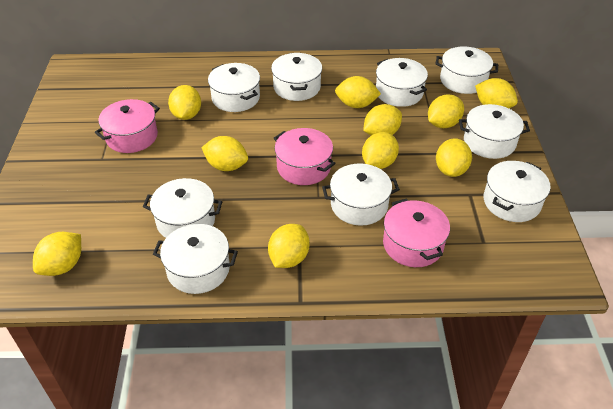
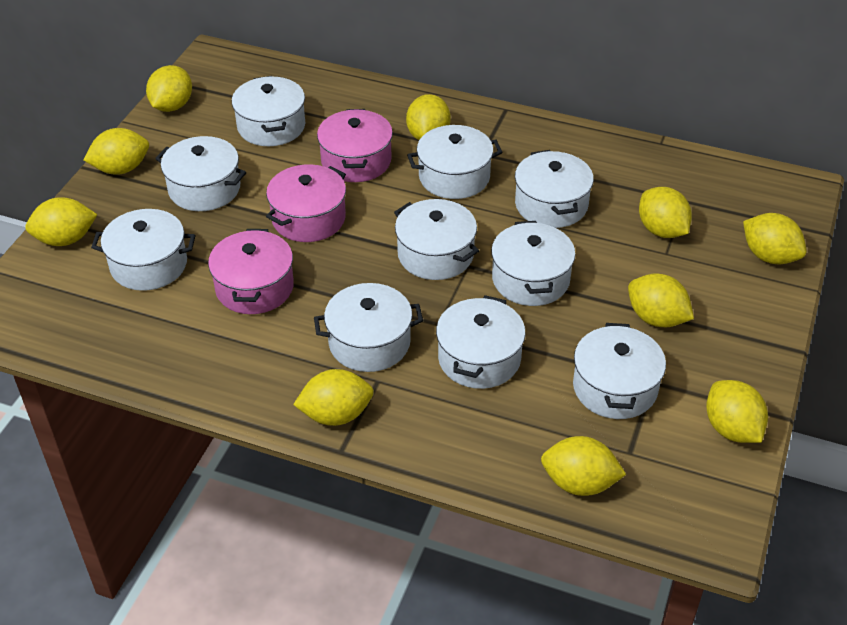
white pot: [143,178,222,238] [153,224,238,294] [208,63,260,112] [271,53,322,101] [322,163,400,226] [376,58,428,107] [436,46,498,94] [459,104,530,159] [484,161,551,222] = 9 -> [91,209,195,291] [155,136,246,211] [232,76,305,146] [314,283,423,372] [394,199,479,280] [407,125,502,199] [436,295,526,389] [491,221,575,306] [515,150,594,228] [573,323,666,419] = 10

